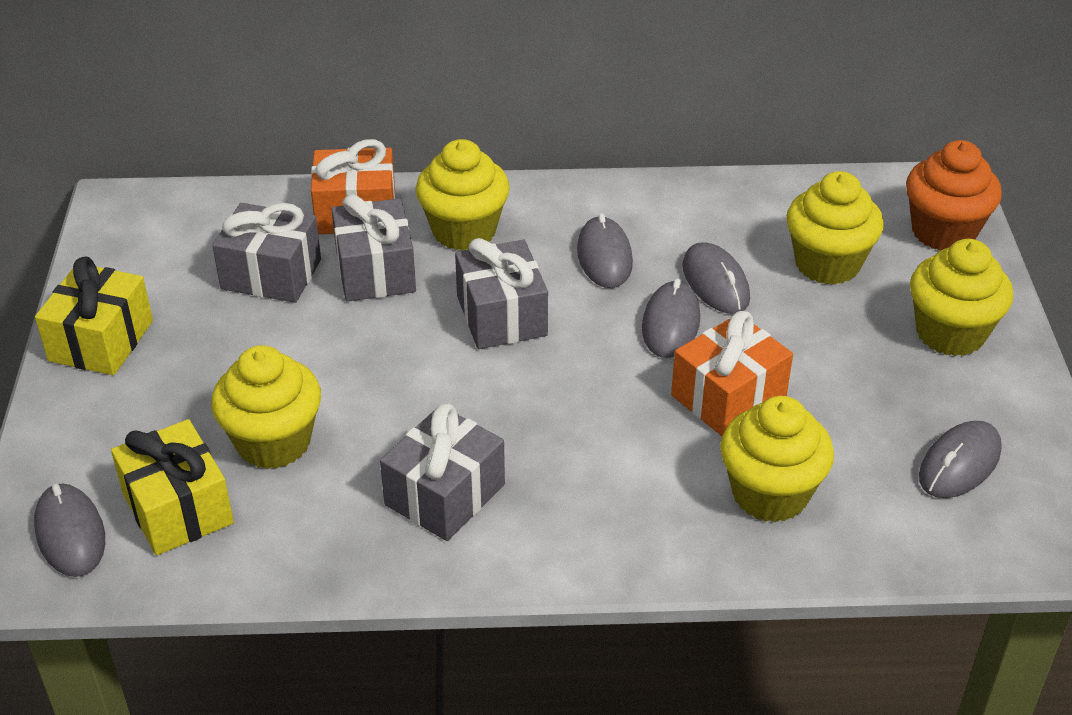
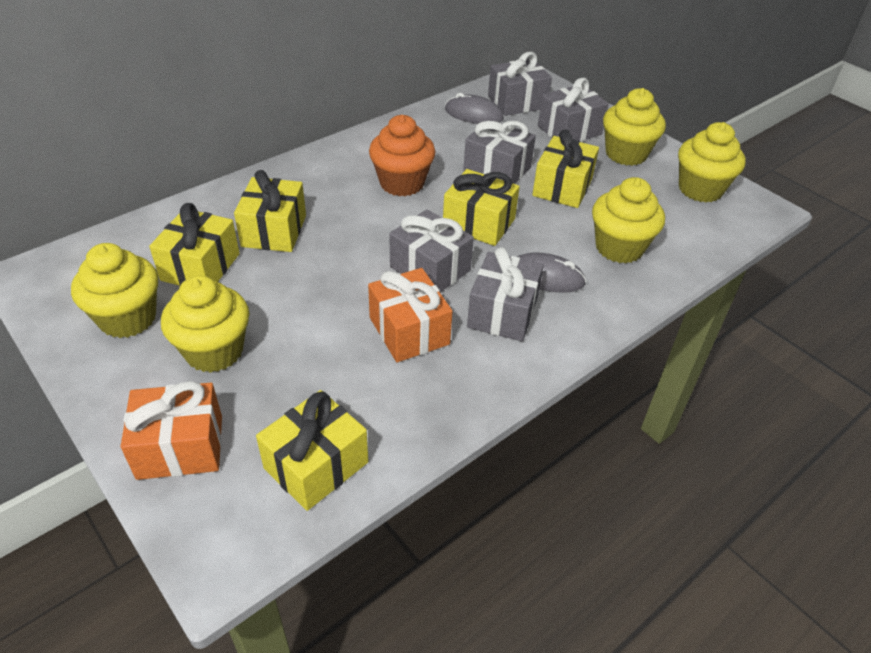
grey gift: [212,203,321,303] [331,194,416,302] [380,404,505,541] [455,238,548,349] = 4 -> [389,209,474,293] [463,119,536,184] [467,247,543,341] [488,52,552,116] [538,77,609,142] = 5
grey mouse: [34,483,105,577] [577,213,633,288] [642,278,700,358] [682,242,750,314] [919,421,1002,498] = 5 -> [445,93,504,124] [517,252,587,293] = 2
yellow gift: [35,257,153,375] [111,419,234,555] = 2 -> [149,203,240,286] [234,170,306,252] [256,390,368,511] [443,169,520,246] [532,130,599,208] = 5

